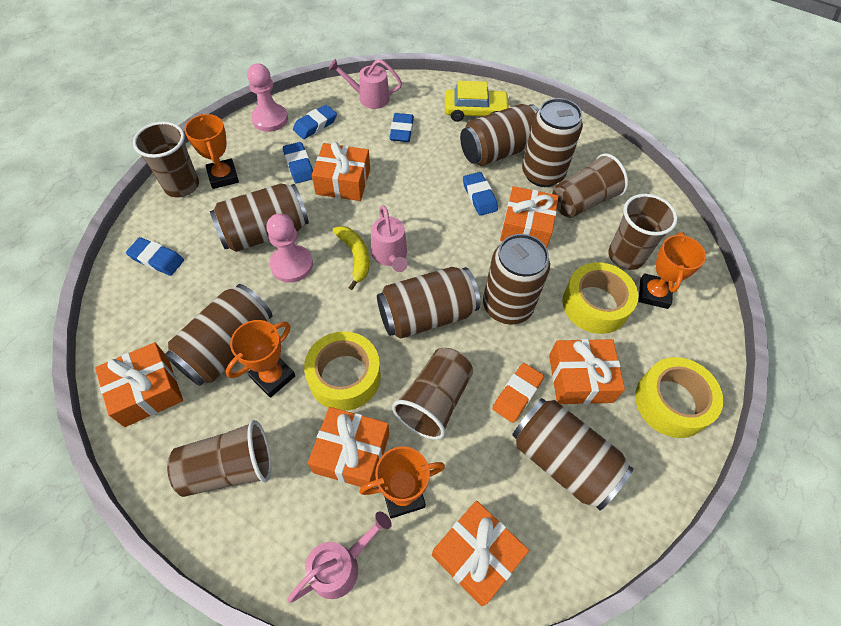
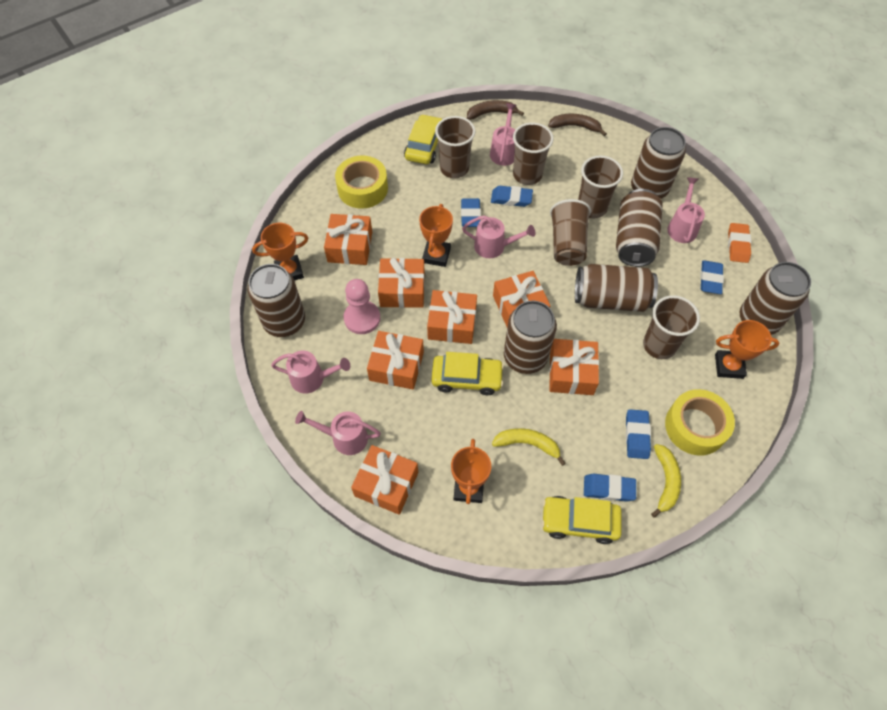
brown banana: none = 0 -> [467,100,524,120] [548,114,607,136] = 2
brown can: [165,284,272,386] [210,183,309,252] [377,267,480,339] [460,104,540,166] [483,234,550,325] [512,398,634,511] [522,98,583,187] = 7 -> [248,264,305,337] [504,301,557,374] [575,264,658,312] [616,189,663,267] [631,127,686,199] [740,262,811,335] = 6
orange gift: [95,342,183,427] [308,407,389,489] [312,142,370,201] [432,501,529,606] [500,186,559,248] [549,339,625,404] = 6 -> [324,214,372,265] [351,445,418,515] [367,331,424,390] [378,258,425,308] [427,290,477,344] [493,271,550,327] [549,339,599,395] = 7
pink pawn: [247,63,288,132] [266,213,313,283] = 2 -> [344,279,380,334] = 1
pink watering can: [288,512,392,603] [329,59,402,109] [371,205,408,272] = 3 -> [271,351,350,393] [295,411,381,455] [462,216,535,258] [490,103,516,166] [667,177,705,243] = 5
yellow banana: [333,226,369,290] = 1 -> [492,428,566,466] [651,444,681,518] = 2
yellow car: [445,81,510,122] = 1 -> [404,114,442,164] [431,352,504,395] [542,496,621,544] = 3
yellow tape: [304,331,381,411] [563,262,638,334] [635,357,723,438] = 3 -> [335,156,388,209] [665,389,735,456] = 2

